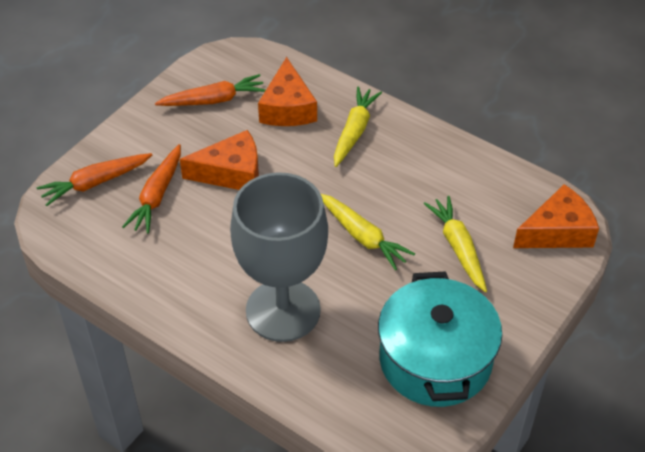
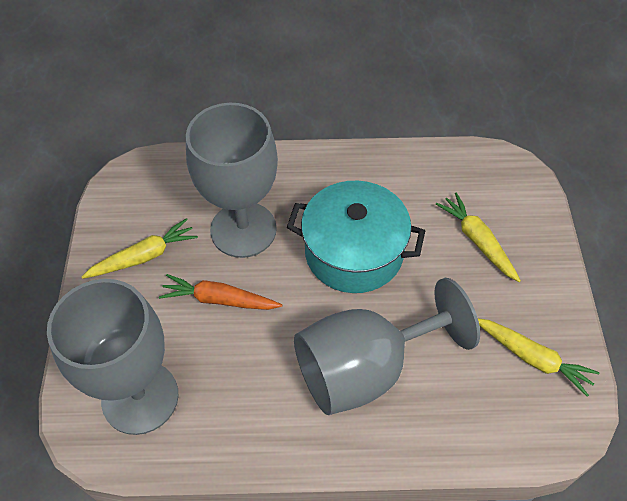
grey goblet: [230,172,328,342] = 1 -> [47,279,179,435] [186,103,278,258] [294,278,480,415] = 3
orange carrot: [37,153,153,206] [122,144,181,234] [155,74,266,106] = 3 -> [159,274,282,310] = 1
orange cheese: [180,130,259,190] [258,57,317,126] [513,184,599,248] = 3 -> none = 0

